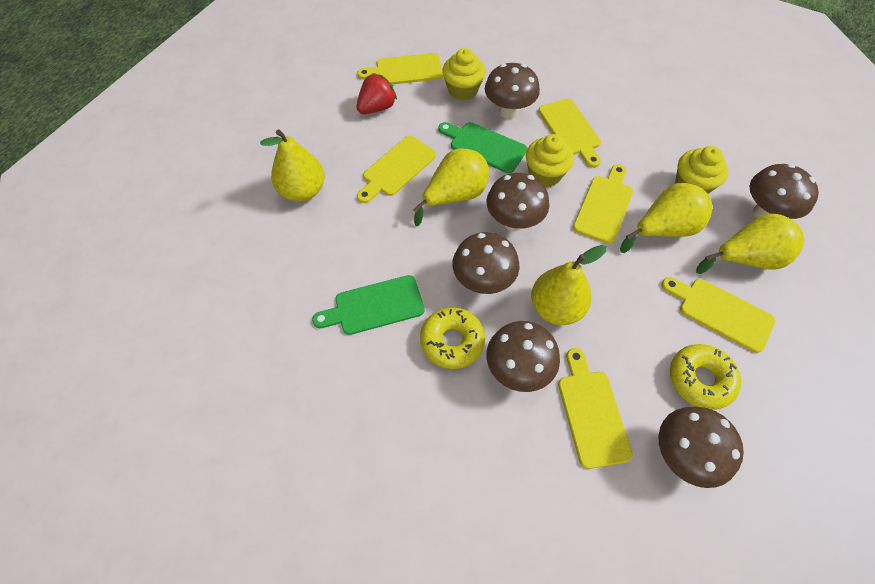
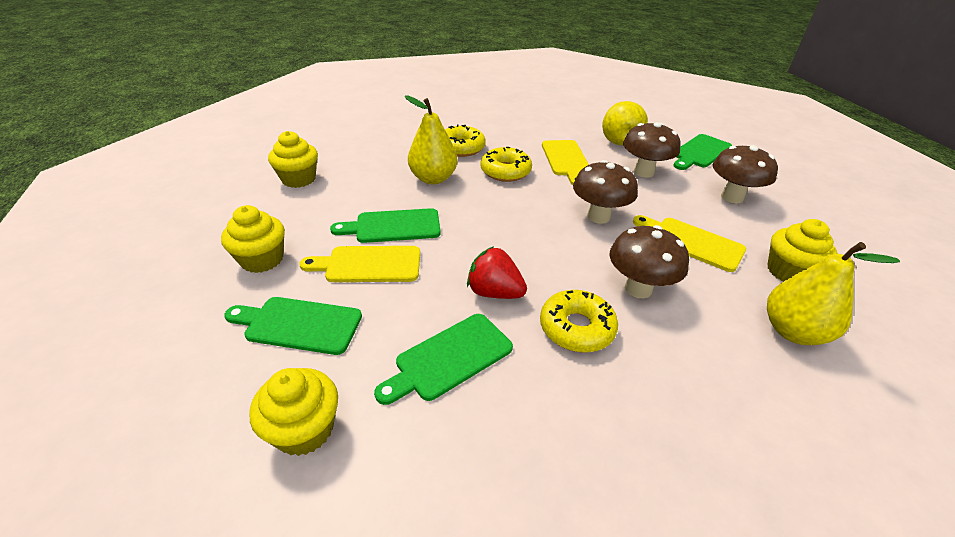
brown mushroom: [452,232,519,294] [485,63,540,119] [487,173,549,231] [487,321,560,392] [658,407,744,488] [750,164,819,219] = 6 -> [573,160,638,224] [609,225,689,298] [623,122,681,178] [713,145,778,203] = 4
green cutting board: [312,275,425,335] [438,122,527,173] = 2 -> [224,297,362,355] [330,208,441,243] [374,314,513,405] [674,134,732,170] = 4
yellow cupcake: [442,48,486,100] [526,134,574,187] [675,146,729,194] = 3 -> [221,205,285,273] [249,368,338,456] [268,131,318,188] [768,219,838,281] = 4
yellow cutting board: [357,53,443,85] [357,136,436,203] [538,99,601,168] [558,348,633,469] [573,164,633,244] [661,277,775,353] = 6 -> [299,246,420,282] [542,140,589,185] [633,215,746,272] = 3
yellow donut: [420,307,485,369] [670,344,741,410] = 2 -> [445,125,486,157] [480,147,532,182] [540,290,618,353] = 3
yellow pear: [260,129,325,202] [413,148,489,226] [531,245,607,325] [620,183,712,253] [696,213,804,274] = 5 -> [405,95,458,184] [602,101,648,145] [767,242,900,345] = 3

